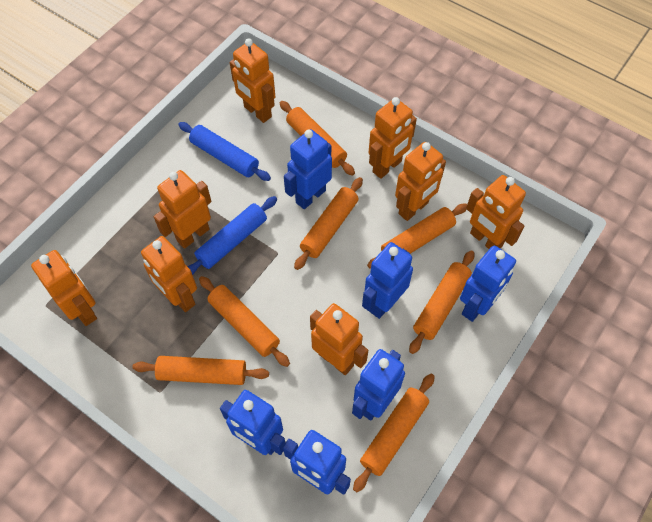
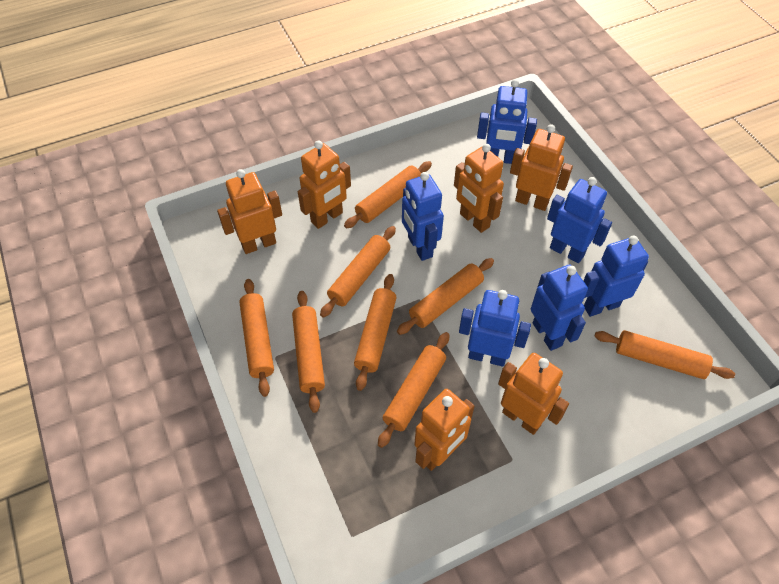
blue rolling pin: [178,122,271,181] [188,196,277,275] = 2 -> none = 0
orange robot: [31,250,97,326] [141,236,197,312] [154,170,211,249] [230,38,275,123] [310,303,368,375] [368,97,417,179] [395,142,446,221] [466,175,526,249] = 8 -> [217,169,282,254] [298,141,351,229] [415,389,475,471] [454,144,504,233] [498,353,569,435] [510,124,573,211] = 6
orange rolling pin: [133,356,269,385] [199,276,290,367] [280,101,355,176] [294,177,363,270] [353,374,435,492] [367,203,467,269] [409,250,474,354] = 7 -> [239,279,274,397] [292,291,325,413] [320,226,396,318] [344,161,432,228] [354,274,397,391] [378,332,449,448] [397,258,494,335] [594,330,735,379] = 8

